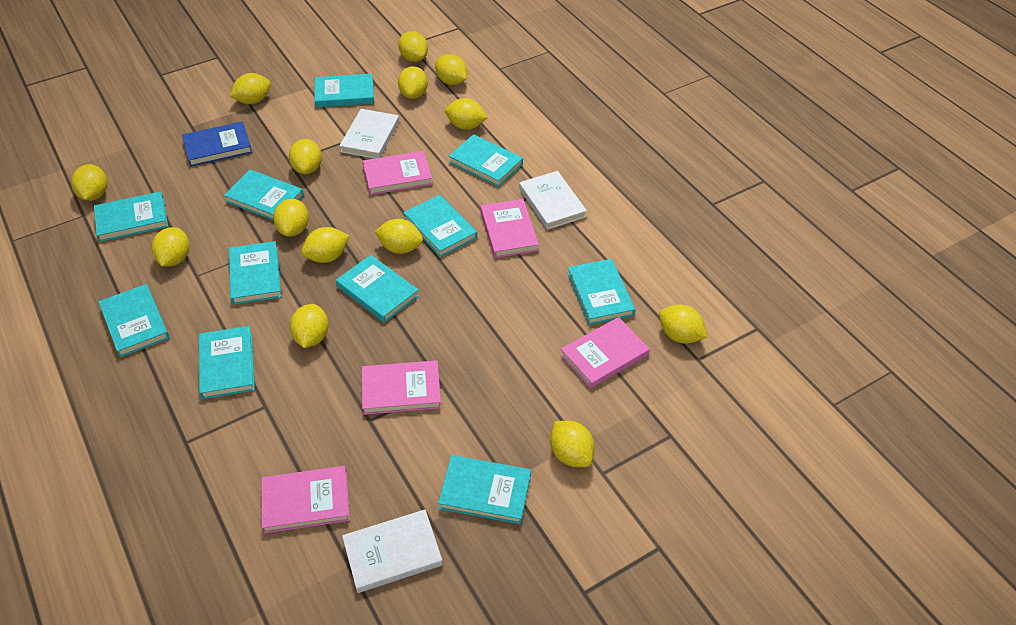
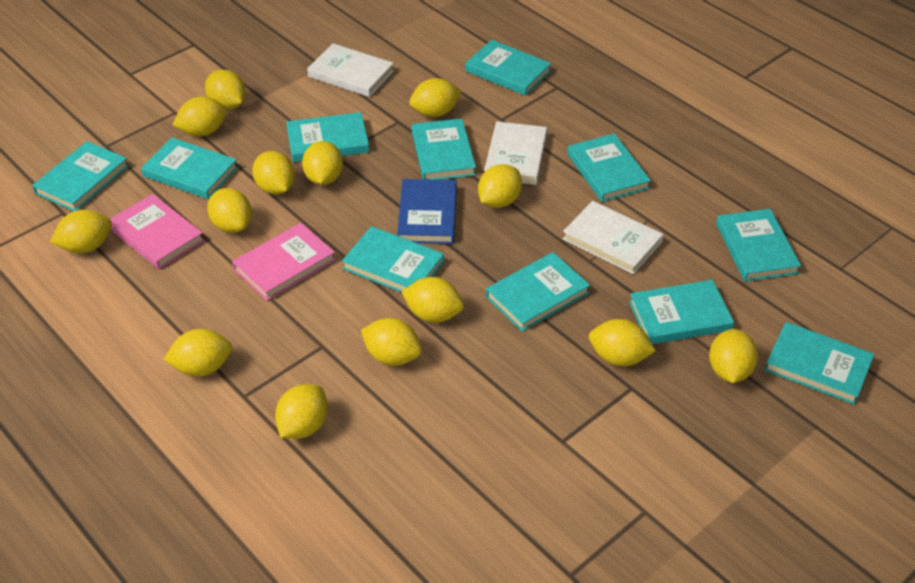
pink book: [262,466,350,533] [362,360,441,415] [363,151,432,195] [480,199,539,258] [560,317,650,389] = 5 -> [110,194,204,269] [232,223,335,301] = 2

